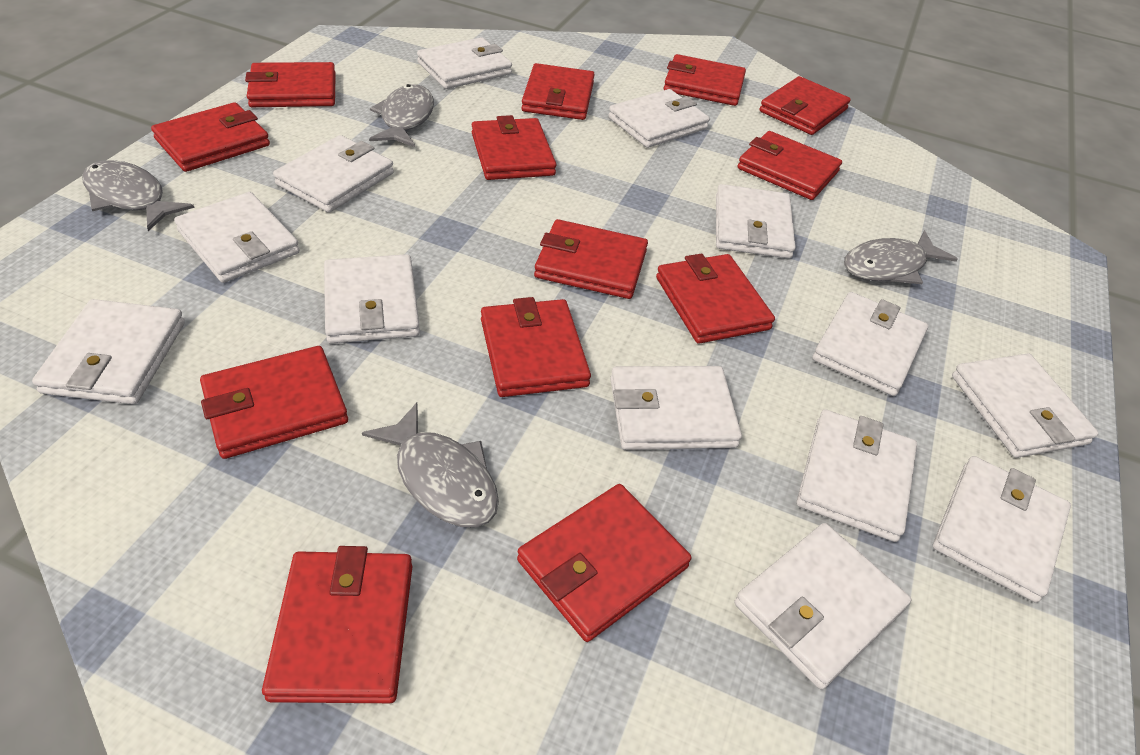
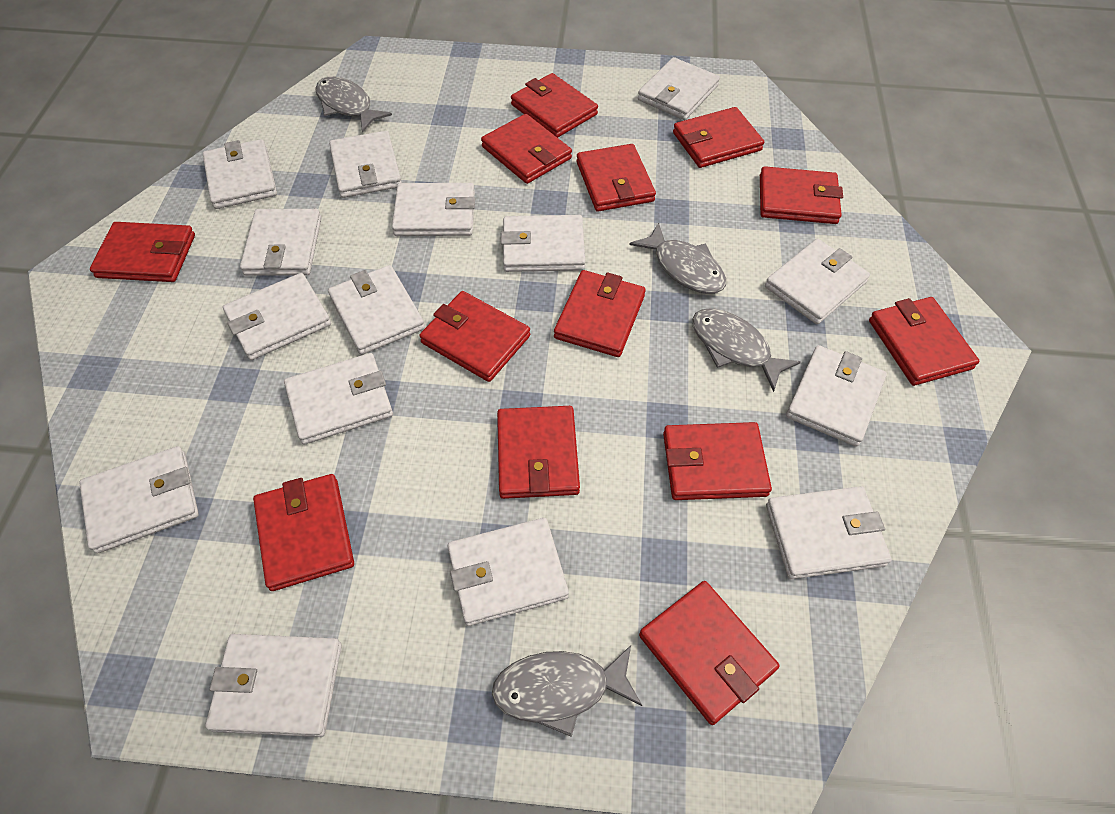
white wallet: [32,299,185,404] [174,192,300,283] [273,135,394,213] [324,254,420,344] [417,37,512,89] [608,89,710,148] [610,366,742,450] [716,184,796,259] [735,523,912,690] [797,409,917,542] [812,292,928,396] [933,456,1071,603] [952,354,1099,458] = 13 -> [79,446,199,553] [203,139,277,209] [205,634,342,737] [223,273,331,360] [240,209,321,276] [284,353,393,445] [328,265,425,355] [329,131,402,198] [392,183,475,236] [447,518,569,626] [501,215,585,272] [638,57,720,120] [765,239,870,324] [766,486,892,579] [786,345,887,447] = 15

